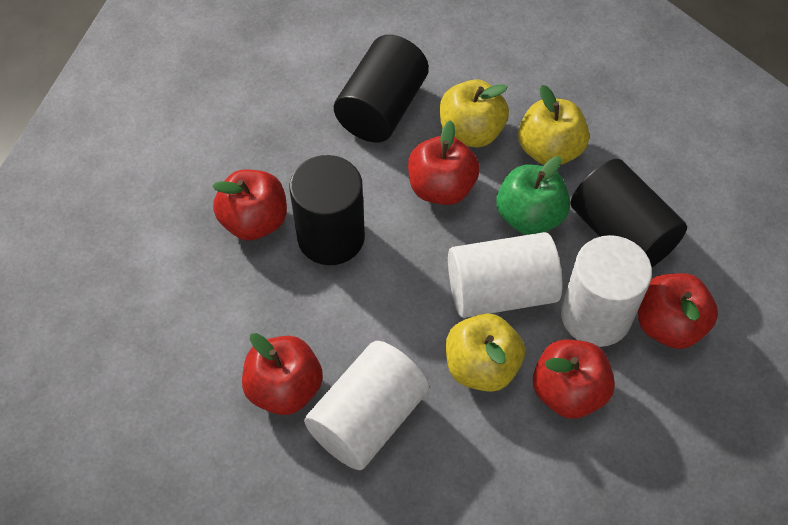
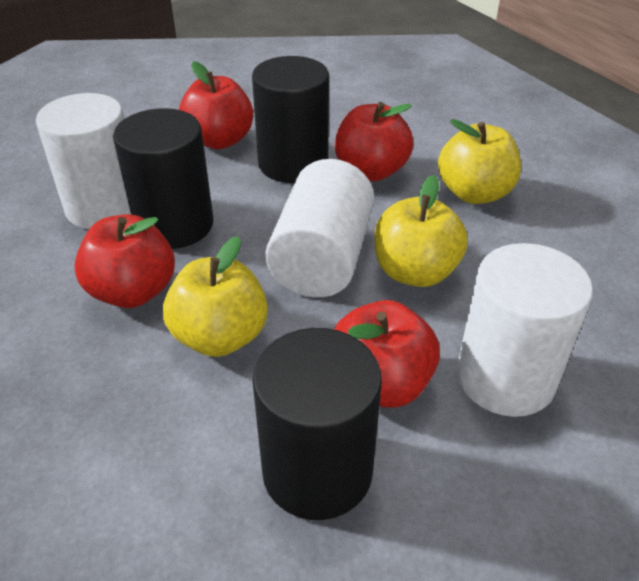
green apple: [496,156,570,235] = 1 -> none = 0
red apple: [212,169,287,241] [242,333,323,415] [408,120,480,205] [533,339,615,419] [638,273,718,349] = 5 -> [74,214,175,308] [179,61,253,149] [334,300,440,408] [335,102,413,181] = 4

